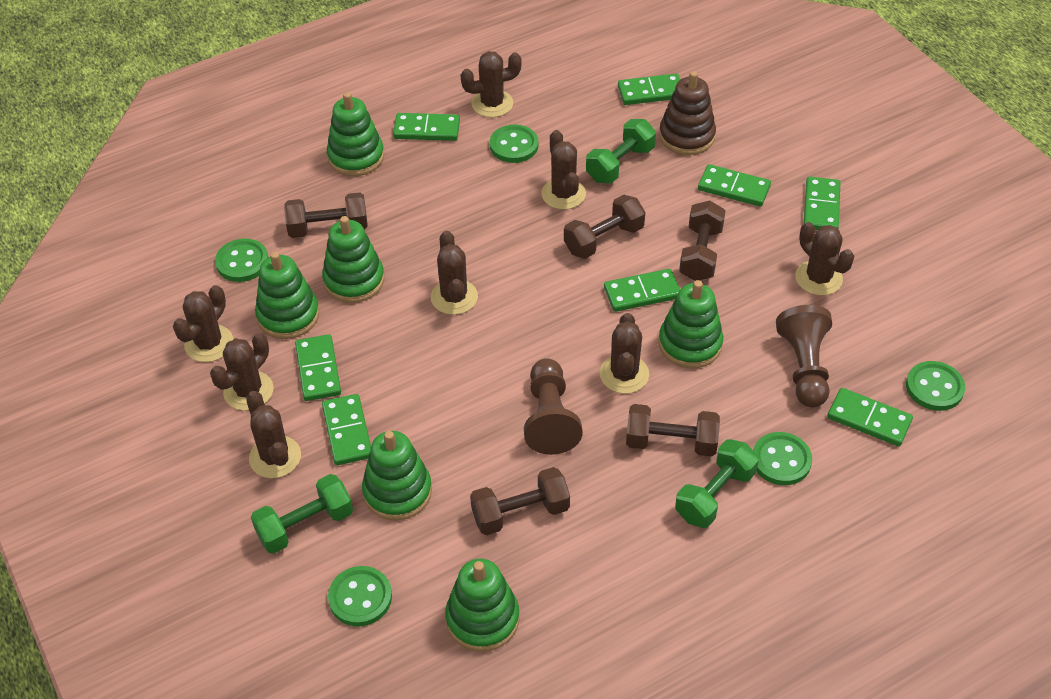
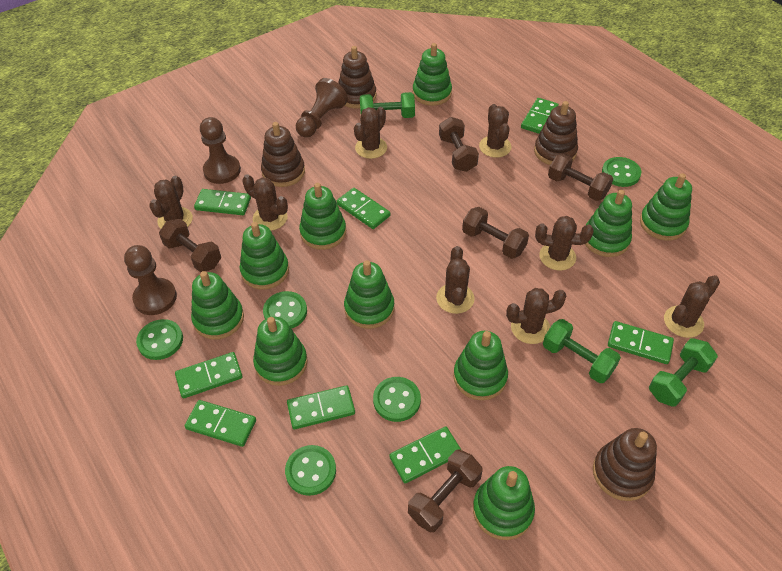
brown pawn: [524,358,582,455] [776,305,832,407] = 2 -> [124,245,177,315] [200,117,241,184] [296,78,348,138] = 3
brown stacking toy: [659,71,716,155] = 1 -> [261,122,305,187] [338,46,376,108] [534,101,578,165] [593,428,657,501] = 4
green stacking toy: [255,252,319,339] [322,216,384,303] [327,92,384,176] [362,431,432,521] [445,558,519,652] [659,280,723,368] = 6 -> [191,271,244,339] [240,222,289,290] [253,317,308,386] [299,183,346,250] [344,260,395,329] [413,43,452,106] [453,331,508,400] [473,466,535,540] [585,190,632,257] [640,173,692,241] = 10

